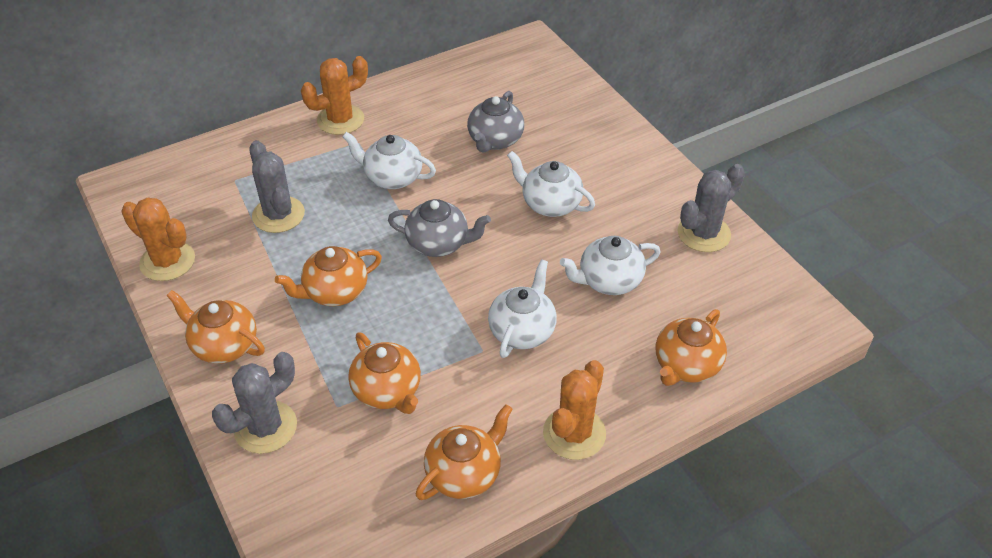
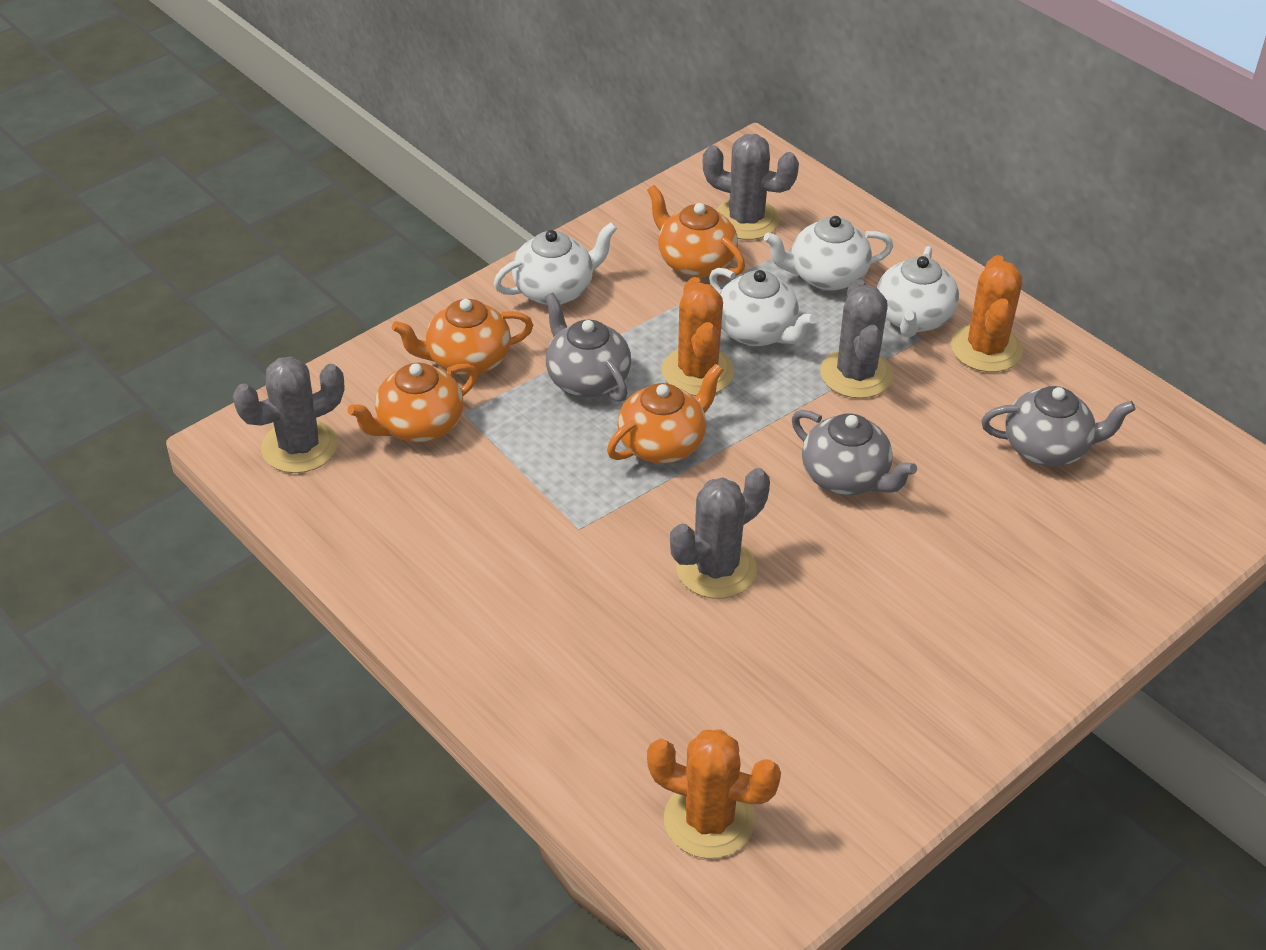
grey cactus: [212,352,297,454] [249,140,305,233] [677,164,745,252] = 3 -> [233,357,344,473] [670,468,770,599] [703,134,799,240] [820,279,893,398] = 4
grey teapot: [388,199,491,257] [467,91,524,153] = 2 -> [545,293,631,402] [792,410,917,495] [981,386,1136,467] = 3
orange teapot: [166,290,265,364] [275,246,382,306] [348,332,421,414] [416,404,513,500] [656,309,727,386] = 5 -> [347,363,478,442] [392,299,533,376] [607,364,723,464] [647,185,745,278] = 4

